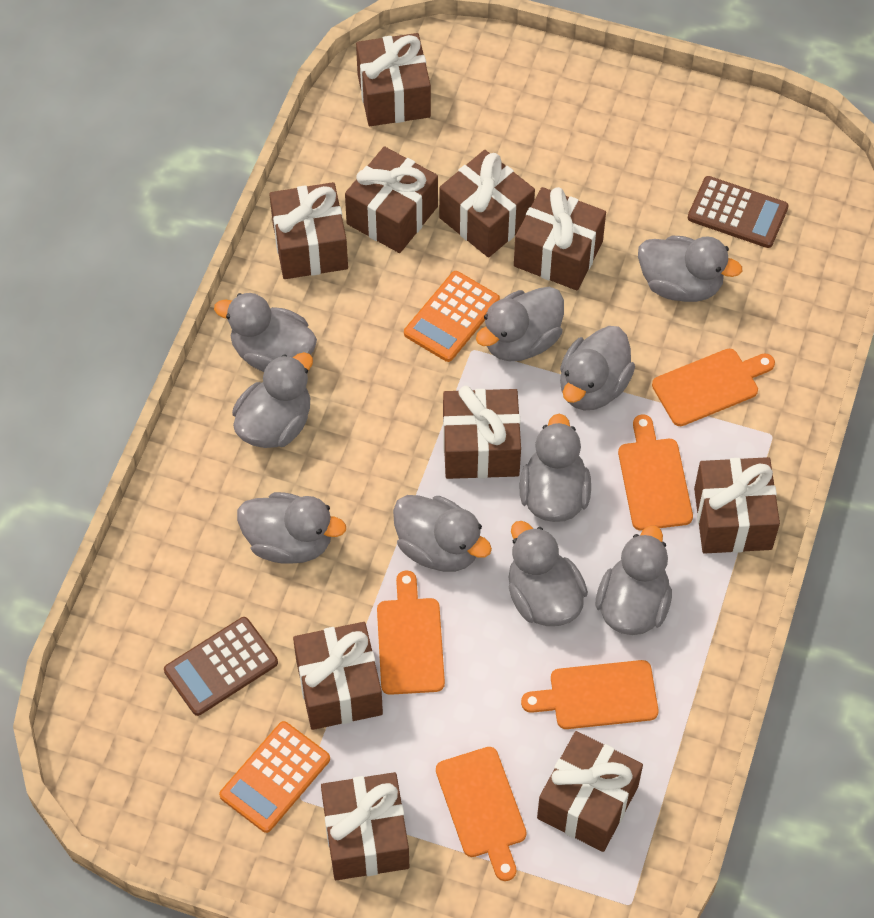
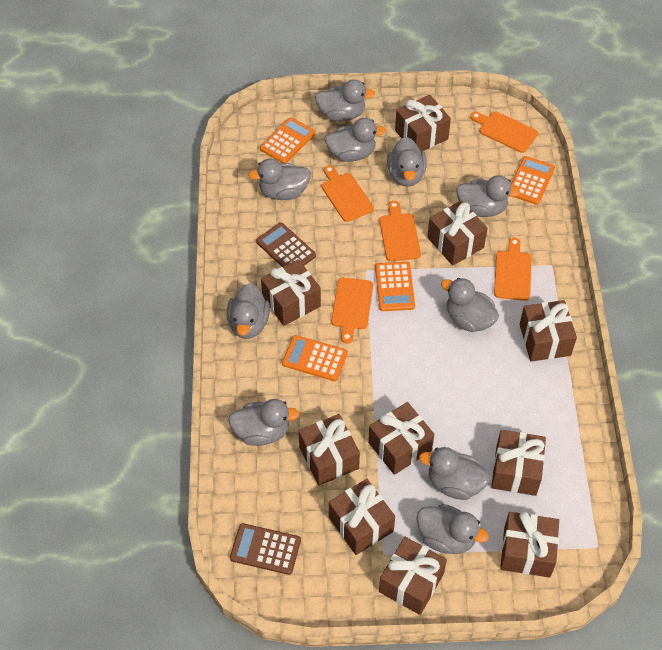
orange calculator: [219,721,330,833] [404,271,500,362] = 2 -> [260,117,315,163] [282,335,348,381] [375,262,415,311] [511,156,555,205] = 4

